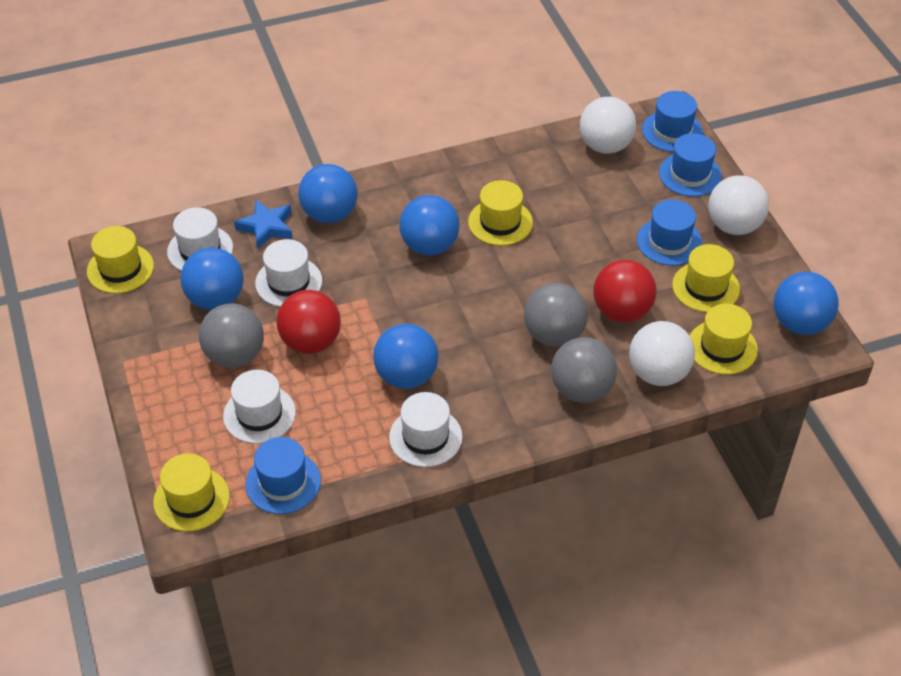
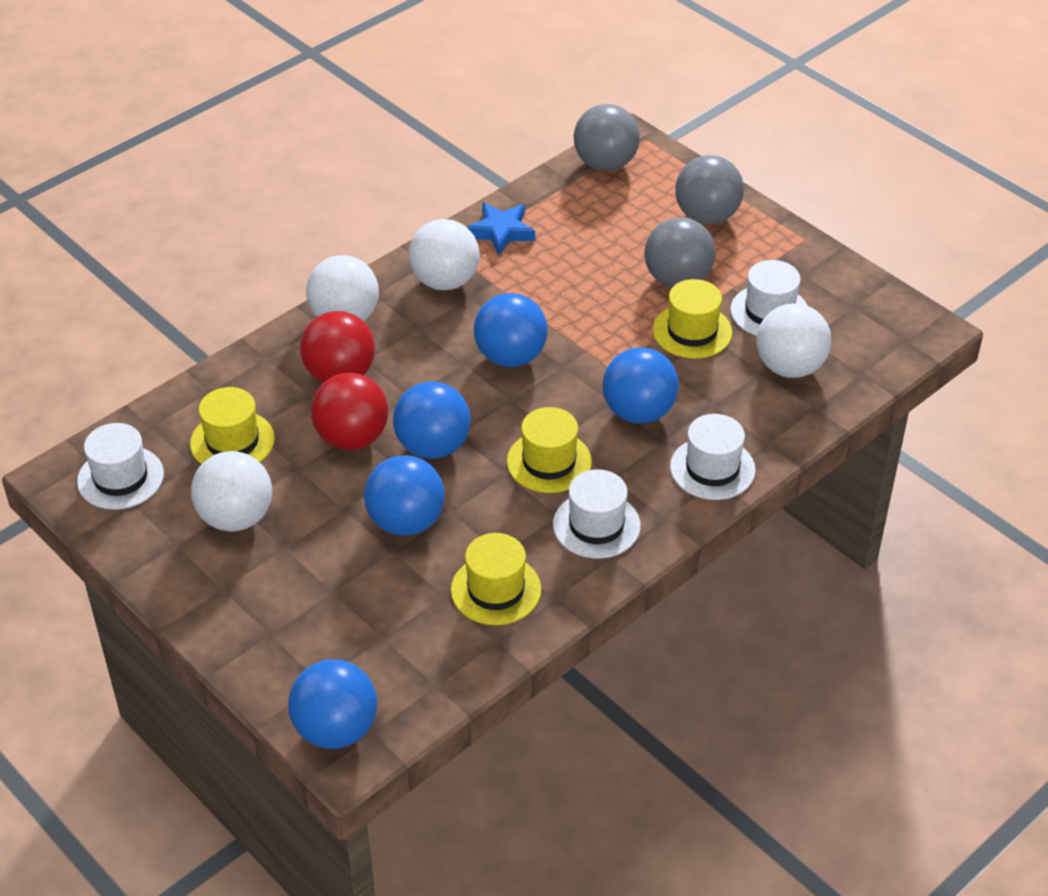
blue hat: [245,437,321,514] [637,199,702,266] [642,91,703,152] [659,133,722,197] = 4 -> none = 0
white ball: [580,97,636,154] [629,321,695,386] [708,175,769,235] = 3 -> [191,451,272,532] [306,255,379,321] [409,219,480,290] [756,303,832,378] = 4
yellow hat: [87,226,154,293] [153,453,230,531] [468,180,533,246] [672,244,740,312] [690,304,758,375] = 5 -> [190,387,275,464] [451,533,541,625] [507,407,592,493] [653,279,732,359] = 4

